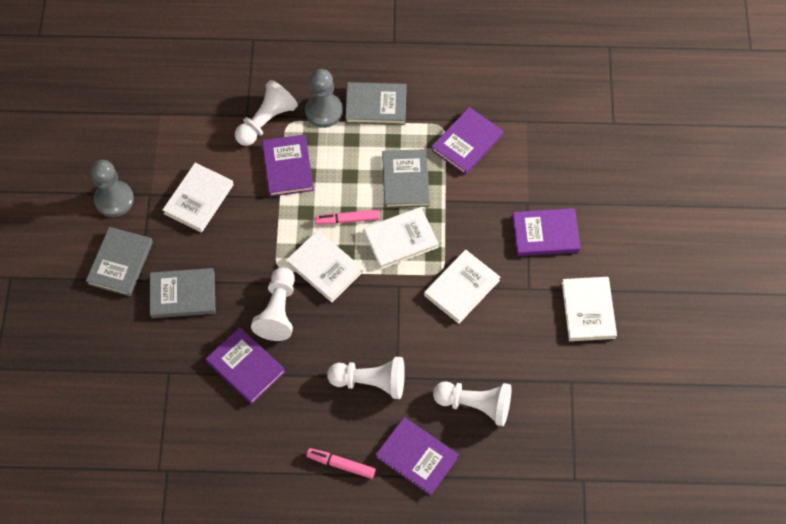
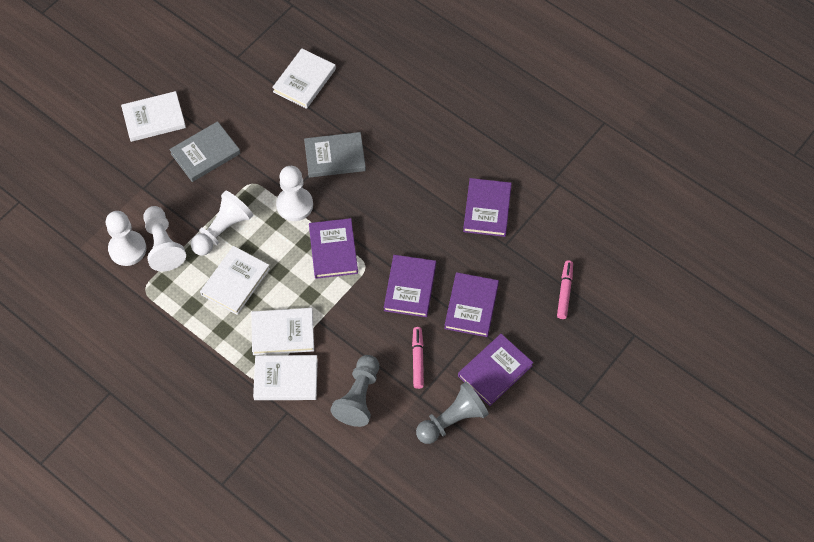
grey book: [86,227,153,296] [150,268,216,318] [345,82,407,125] [382,149,430,208] = 4 -> [169,121,240,182] [304,132,366,178] = 2

